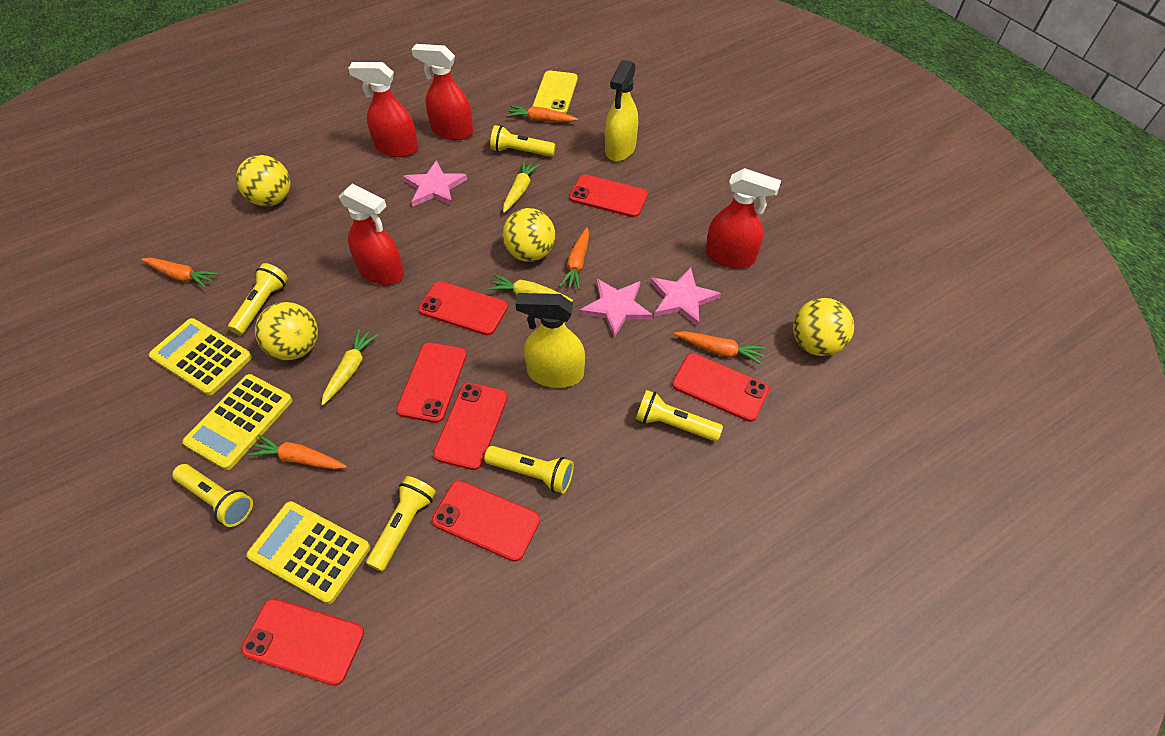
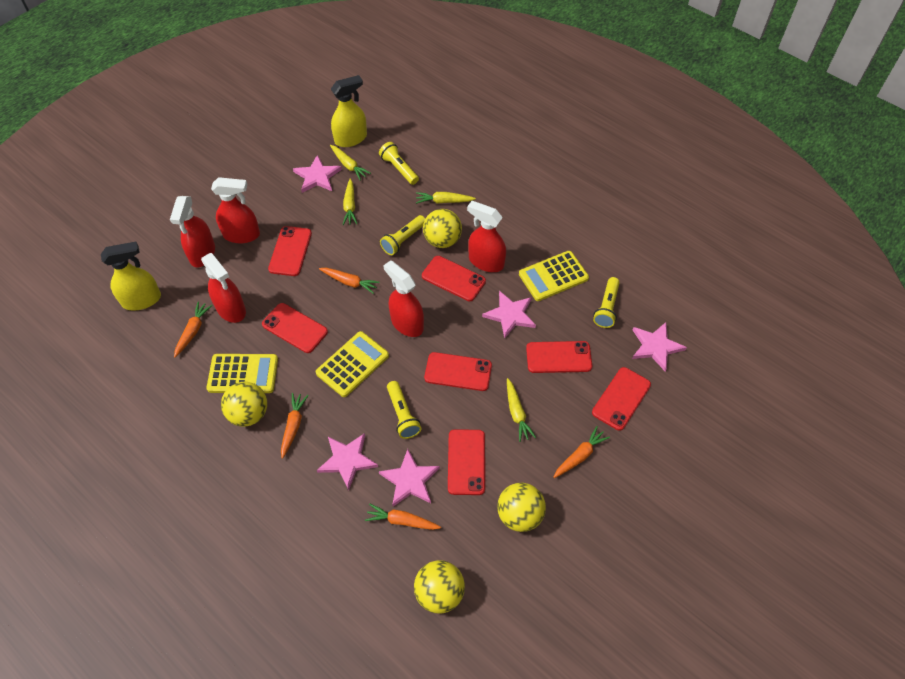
pink star: [403,160,467,206] [579,279,653,338] [650,267,721,326] = 3 -> [293,155,342,193] [317,433,378,490] [379,449,440,507] [482,291,536,338] [632,322,687,372] = 5
red spray bottle: [339,184,404,285] [348,62,418,157] [411,44,473,140] [706,168,781,269] = 4 -> [170,196,215,267] [201,253,246,323] [211,177,260,243] [383,260,424,337] [467,201,506,272] = 5
yellow carrot: [321,329,378,405] [487,274,573,302] [503,160,540,213] = 3 -> [330,145,371,181] [343,179,357,225] [416,192,476,204] [507,378,536,442] = 4
yellow flashlight: [172,464,253,527] [228,263,288,335] [366,476,436,571] [484,446,574,494] [490,125,555,157] [636,390,723,442] = 6 -> [379,142,419,185] [380,215,425,255] [387,381,421,439] [593,277,620,328] = 4
yellow phone: [533,71,578,114] = 1 -> none = 0

